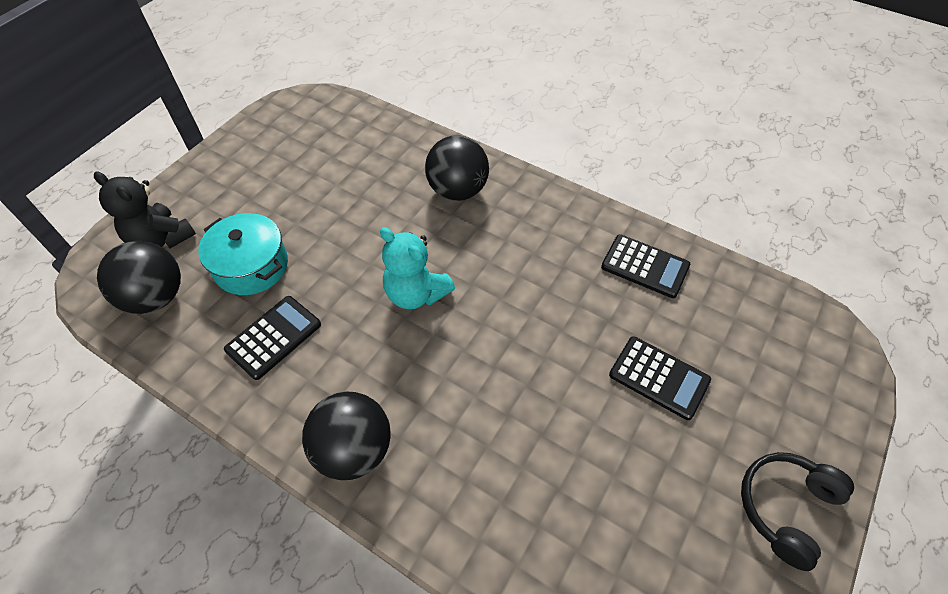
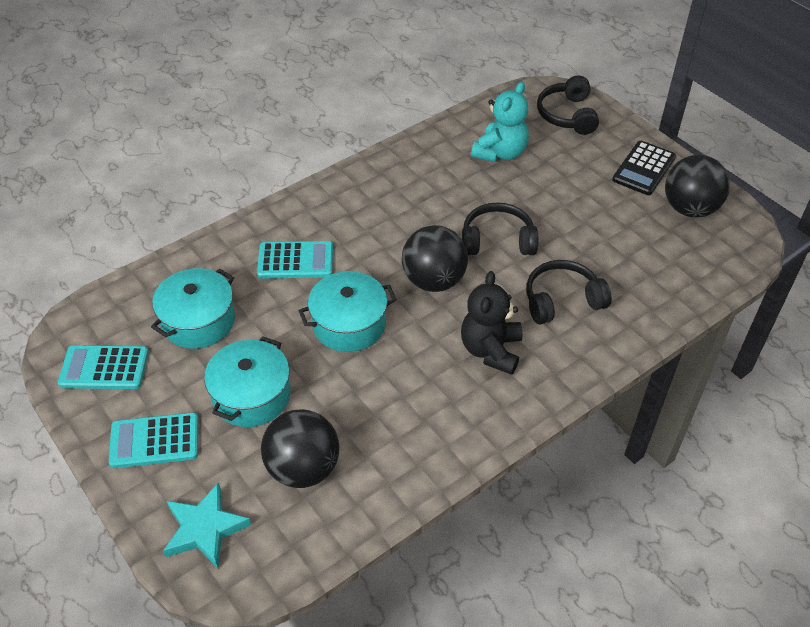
black calculator: [224,296,321,380] [601,234,690,298] [609,336,711,420] = 3 -> [612,141,676,195] = 1
black headphones: [741,452,854,571] = 1 -> [462,202,538,255] [526,260,612,324] [537,75,599,135] = 3
turquoise calculator: none = 0 -> [58,345,149,389] [109,412,198,468] [257,241,333,279] = 3
turquoise pot: [198,213,288,295] = 1 -> [151,268,235,349] [204,337,291,427] [298,271,397,352] = 3
turquoise star: none = 0 -> [163,482,251,568] = 1

